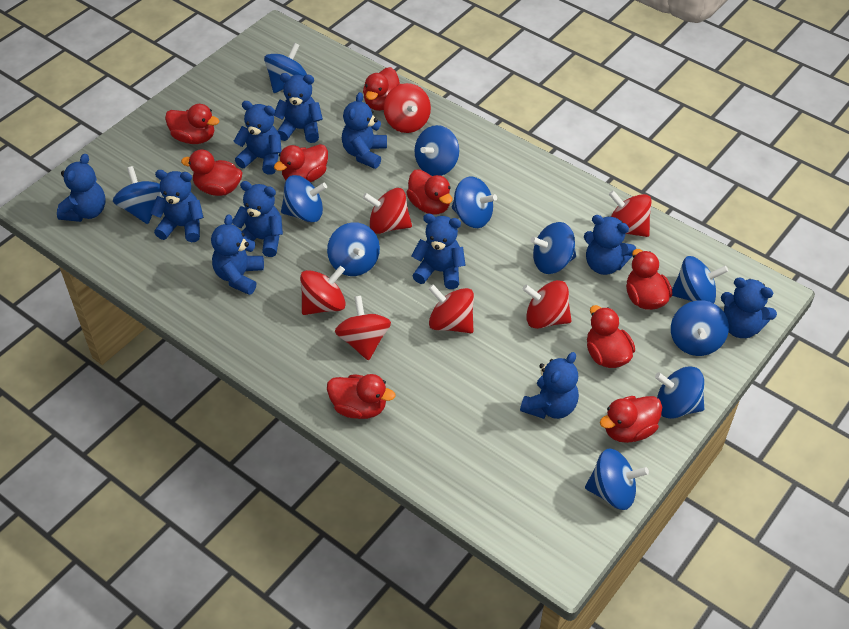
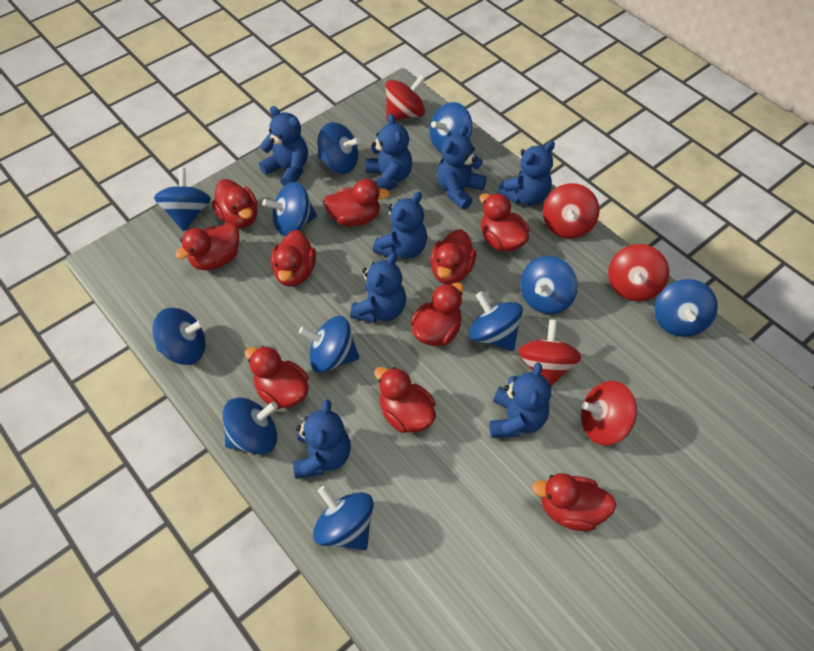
blue teddy bear: [57,154,106,222] [151,170,204,242] [211,214,264,295] [232,181,283,257] [233,101,282,175] [274,73,323,143] [342,92,387,169] [412,214,466,289] [520,352,579,419] [584,215,636,275] [721,277,777,338] = 11 -> [259,106,308,186] [293,400,351,479] [350,252,406,323] [366,113,412,190] [373,192,427,259] [437,126,487,210] [489,362,551,438] [497,141,555,206] = 8
red duck: [165,104,220,144] [181,149,243,196] [274,144,328,182] [327,374,395,419] [363,67,400,111] [406,169,452,215] [587,305,635,368] [600,396,662,443] [626,249,673,310] = 9 -> [175,223,239,270] [212,179,258,228] [245,346,309,409] [271,230,316,287] [323,179,390,227] [374,367,436,433] [410,282,464,346] [430,229,476,284] [480,193,529,251] [532,473,616,531] = 10
red spinning top: [300,266,346,315] [335,296,391,361] [363,188,412,234] [383,83,431,133] [428,284,474,333] [523,280,571,329] [609,190,652,237] = 7 -> [386,75,426,121] [518,319,582,386] [543,183,600,239] [581,381,637,446] [608,244,669,301] = 5

